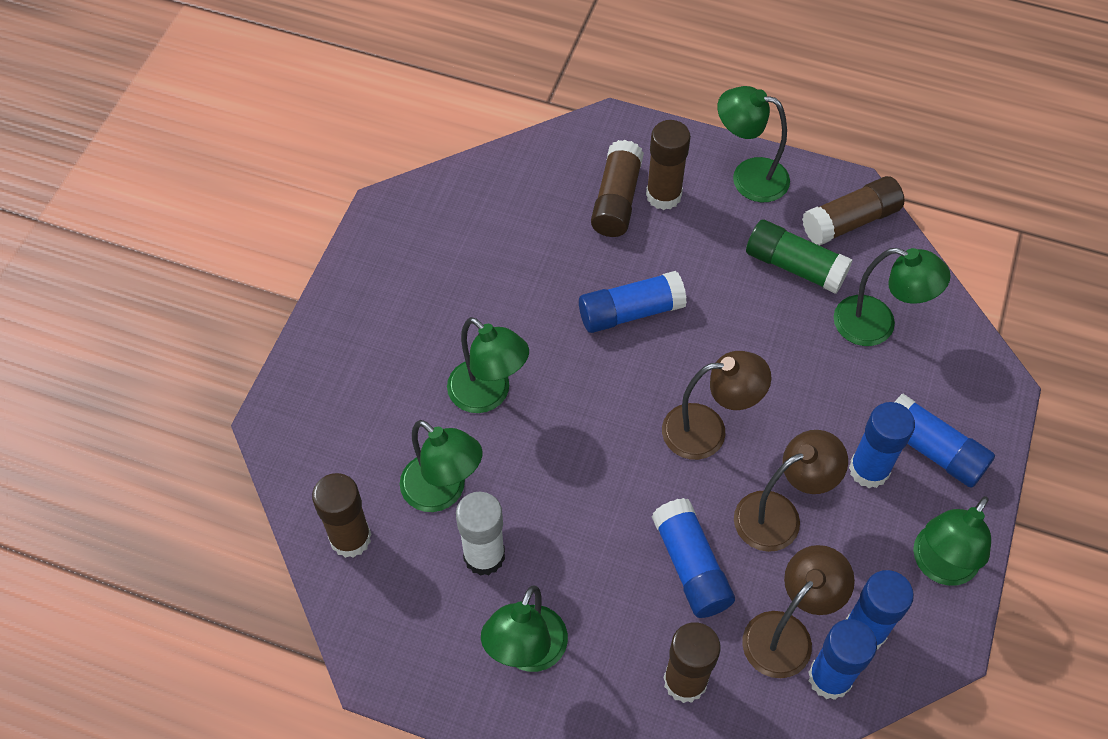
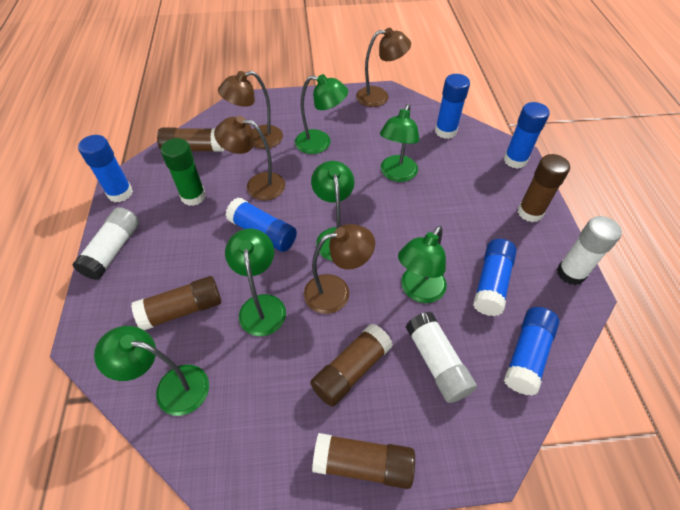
brown lamp: [662,351,771,460] [734,430,848,552] [742,545,855,678] = 3 -> [214,116,285,200] [218,71,283,149] [304,224,375,314] [356,28,411,107] = 4
white glue stick: [456,492,505,576] = 1 -> [72,207,139,280] [406,312,477,403] [557,216,622,285] = 3

